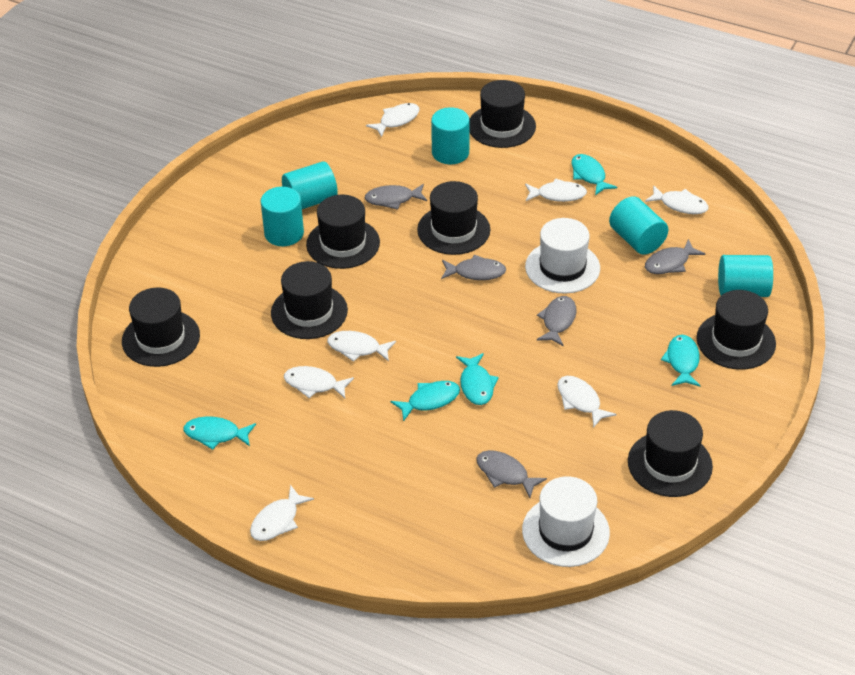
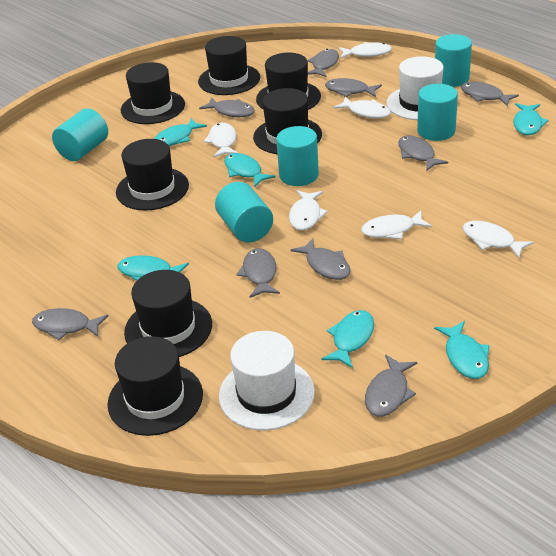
grey fish: [365,184,427,210] [441,255,506,280] [476,450,547,498] [537,296,577,346] [645,239,705,274] = 5 -> [32,308,108,340] [199,97,255,117] [237,248,280,298] [291,238,351,280] [307,49,339,77] [325,78,382,97] [365,354,417,417] [398,136,448,171] [461,82,519,107] = 9
turquoise fish: [183,416,256,450] [391,381,460,421] [456,353,499,405] [572,154,617,195] [661,335,701,387] = 5 -> [117,255,189,281] [154,118,207,146] [224,153,275,187] [322,310,374,368] [434,321,490,379] [513,103,549,135] = 6
white fish: [250,485,314,541] [284,366,354,398] [327,331,396,362] [366,103,419,137] [525,178,587,202] [557,376,616,428] [645,185,709,214] = 7 -> [203,123,238,157] [289,190,328,231] [333,97,391,118] [339,42,392,58] [361,210,432,239] [462,221,534,258] = 6

